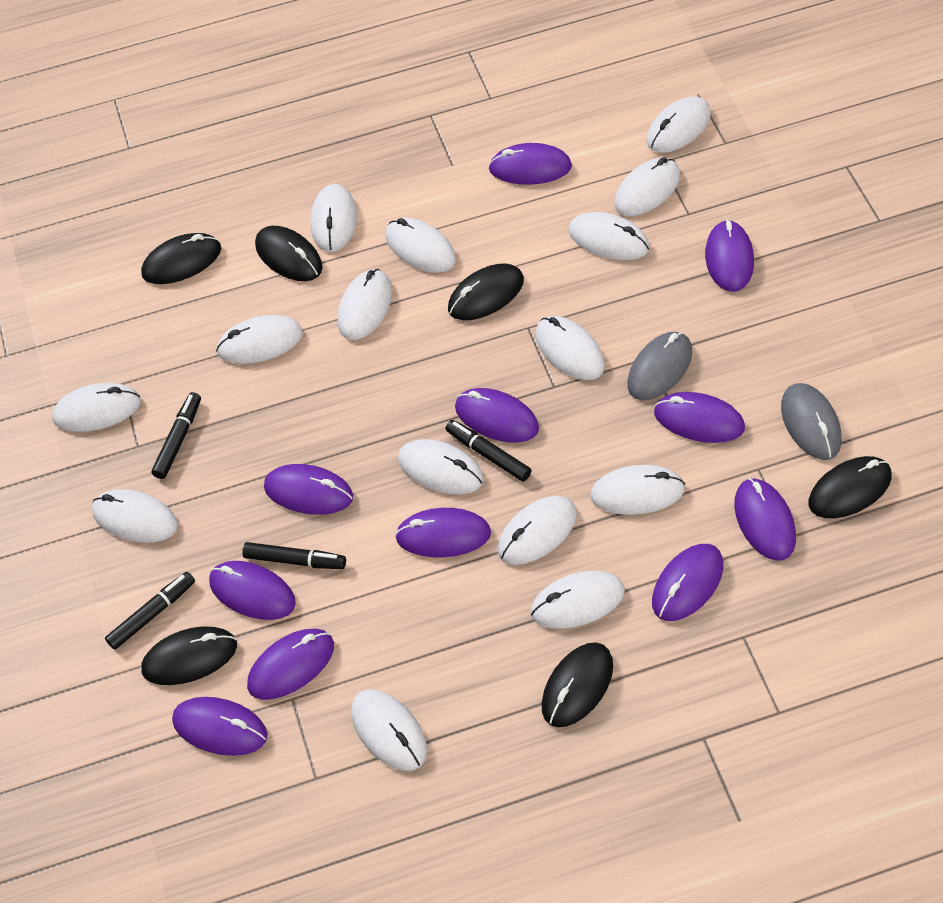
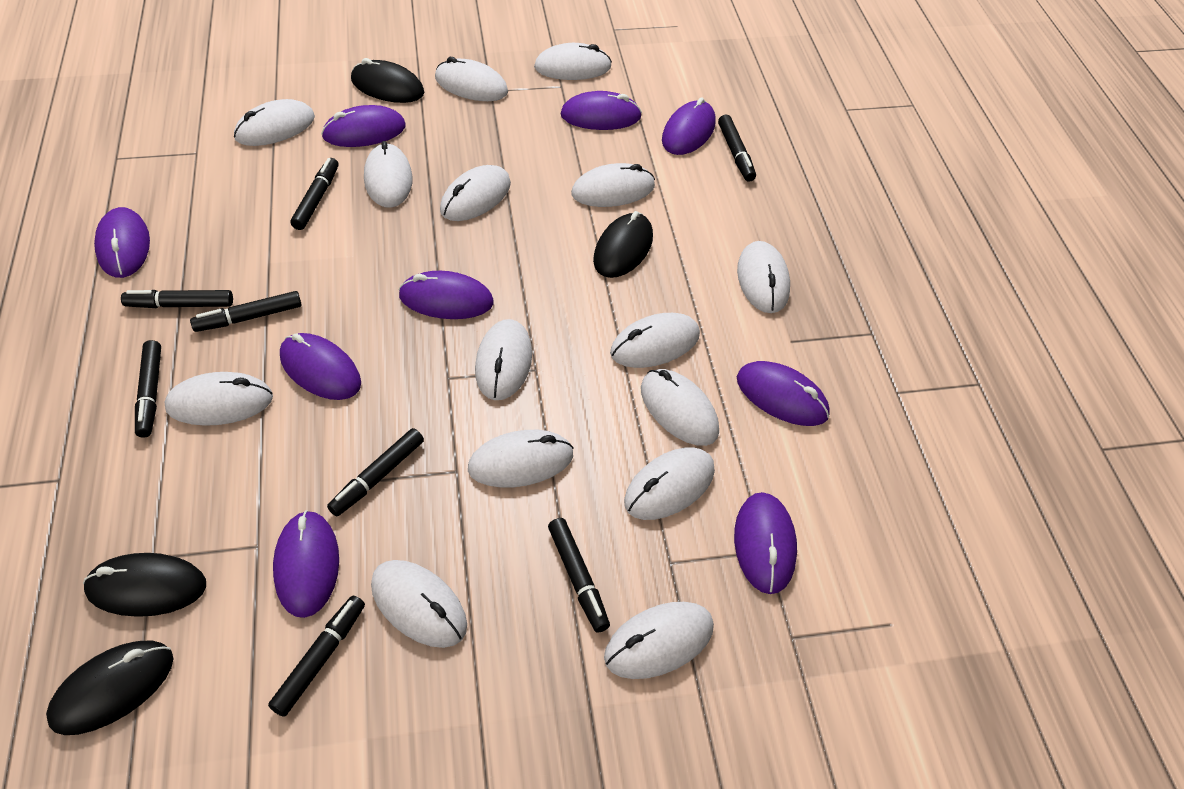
black marker: [105,572,195,650] [151,392,201,479] [242,542,346,569] [446,420,531,482] = 4 -> [121,290,233,308] [135,340,161,438] [190,291,302,332] [268,596,365,717] [290,158,338,230] [327,428,424,516] [548,518,610,633] [718,115,756,182] = 8
black mouse: [141,233,221,284] [141,626,237,685] [255,226,323,281] [448,263,524,320] [541,643,613,727] [809,456,892,518] = 6 -> [46,640,174,735] [83,553,206,617] [351,58,424,103] [593,211,653,278] = 4
grey mouse: [627,332,692,401] [781,383,842,460] = 2 -> none = 0
purple mouse: [172,697,267,756] [209,561,296,620] [247,629,334,700] [264,464,353,515] [395,508,491,557] [455,388,539,443] [488,143,572,185] [652,544,724,621] [654,392,745,443] [705,220,754,292] [734,478,796,561] = 11 -> [94,207,150,278] [273,510,339,618] [280,333,361,400] [321,105,406,147] [398,271,494,319] [560,91,642,130] [662,98,716,155] [734,492,797,594] [737,361,830,426] = 9

